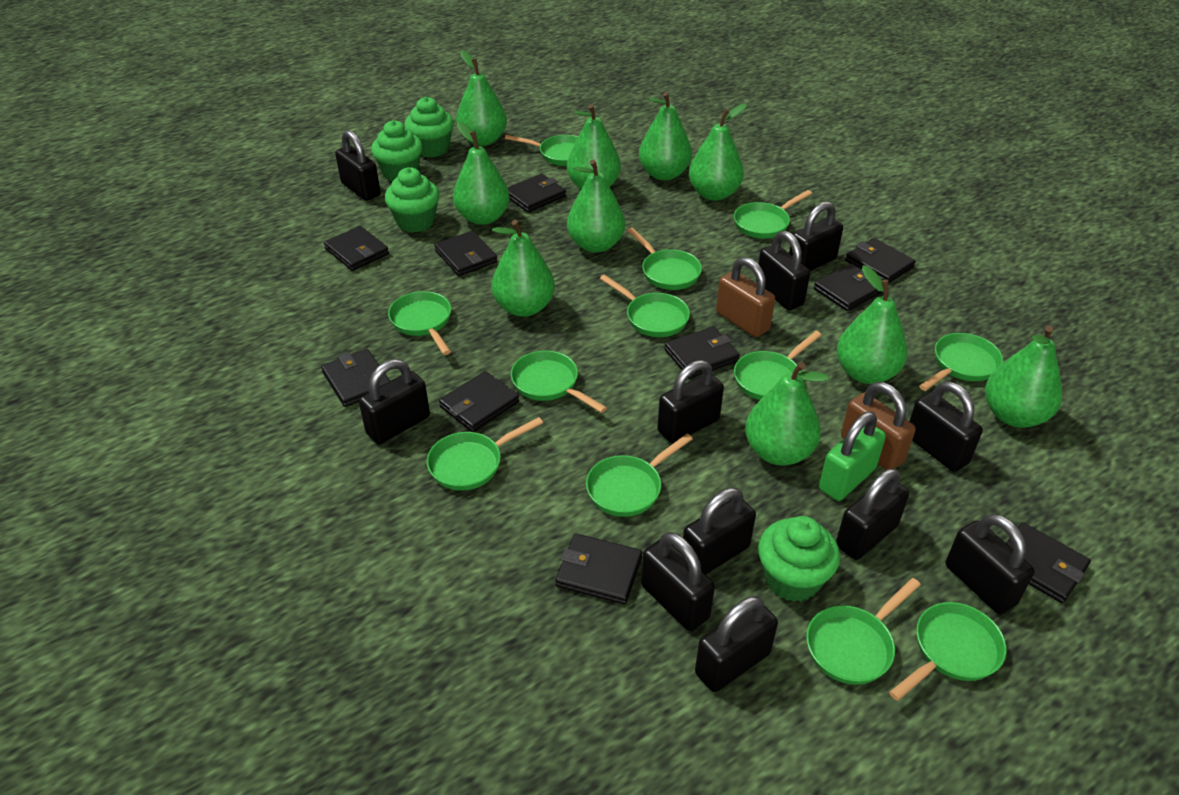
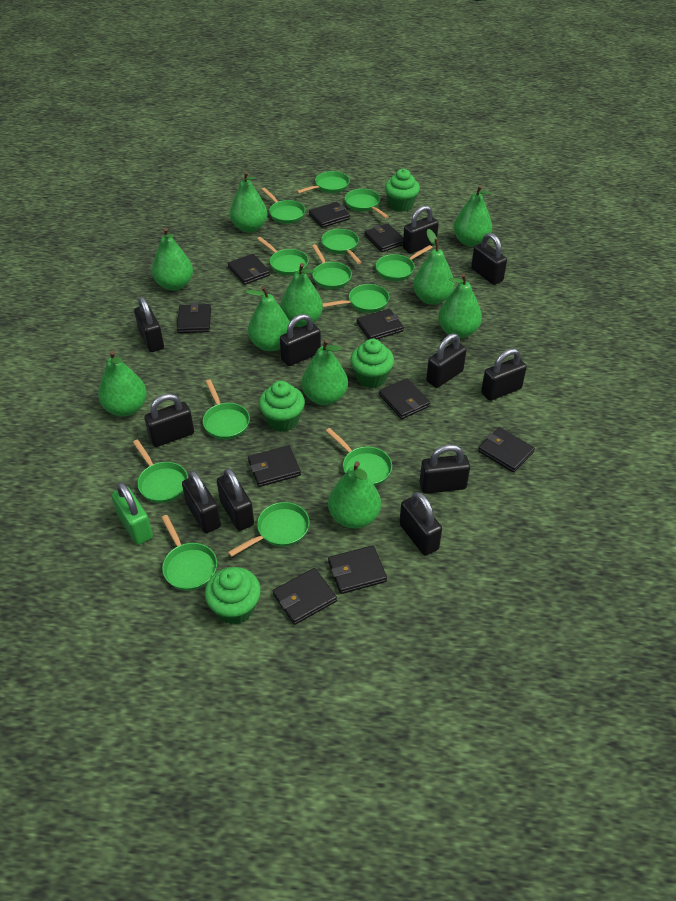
brown padlock: [716,257,775,337] [841,382,916,470] = 2 -> none = 0
green pan: [388,291,451,355] [427,417,543,491] [505,135,578,166] [511,351,607,413] [586,434,693,517] [600,275,690,337] [627,227,702,290] [734,190,812,239] [734,331,821,400] [806,578,921,685] [889,602,1007,701] [919,333,1003,391] = 12 -> [133,439,188,503] [161,515,217,591] [203,379,250,440] [228,502,310,557] [257,237,309,276] [261,188,305,224] [296,171,350,194] [312,244,352,289] [321,229,361,264] [323,284,390,313] [326,428,392,486] [345,189,389,219] [375,245,433,281] = 13

